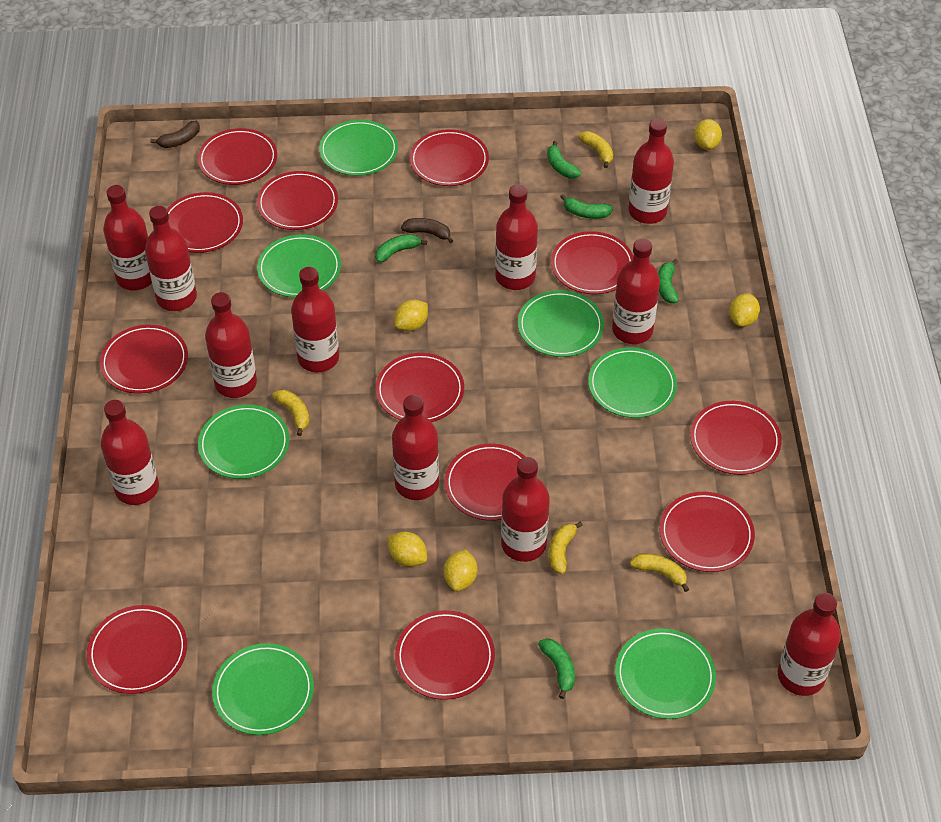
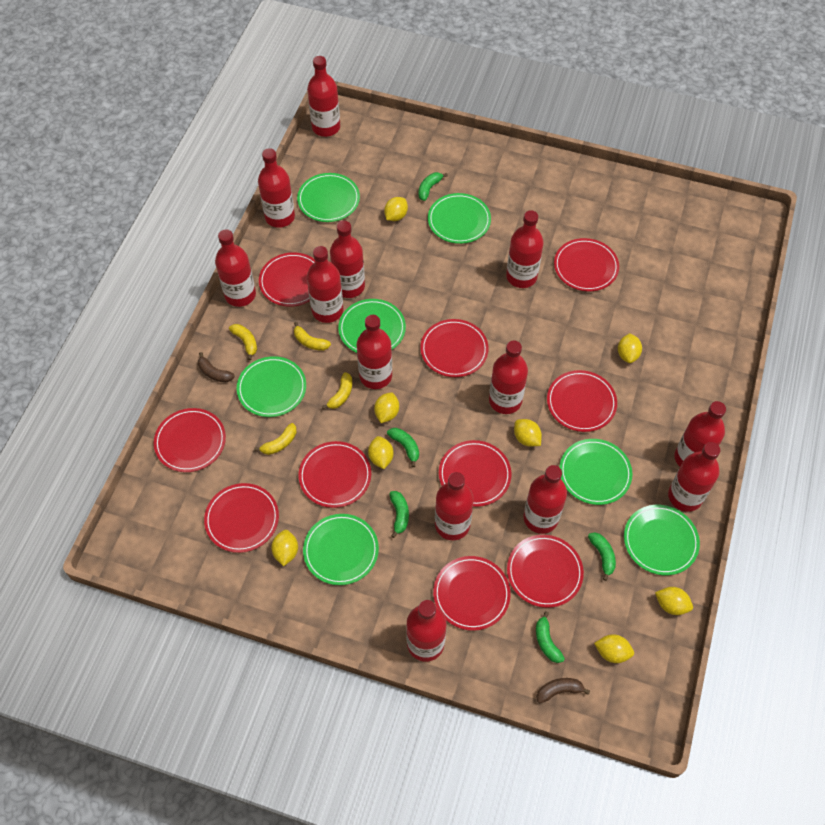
red bottle: [101,400,159,505] [103,185,152,290] [145,206,197,311] [205,292,257,398] [291,267,339,372] [392,395,439,500] [495,184,538,290] [501,457,550,562] [612,238,660,344] [628,119,674,224] [778,593,841,696] = 11 -> [215,229,256,307] [258,148,295,228] [307,56,340,137] [307,246,343,323] [330,221,365,298] [357,315,392,389] [406,600,446,662] [435,472,474,540] [489,340,528,414] [506,210,544,288] [524,465,567,534] [668,442,720,512] [674,401,726,467] = 13
red plate: [87,605,187,694] [100,325,188,394] [167,192,243,253] [198,128,277,185] [257,171,338,230] [375,353,464,422] [395,610,495,700] [410,129,489,186] [445,444,537,521] [551,231,633,294] [660,492,755,572] [690,401,782,475] = 12 -> [154,408,226,472] [204,483,279,553] [259,252,315,307] [298,441,371,508] [420,319,489,377] [433,556,511,631] [439,440,511,507] [507,535,584,608] [547,370,617,432] [554,238,619,291] = 10
yellow lemon: [387,532,427,567] [394,300,428,331] [444,549,477,591] [694,119,722,150] [729,293,760,327] = 5 -> [271,530,298,566] [368,436,394,469] [374,392,399,423] [384,197,408,221] [514,419,542,447] [594,634,634,663] [618,333,642,363] [655,587,693,615] = 8

